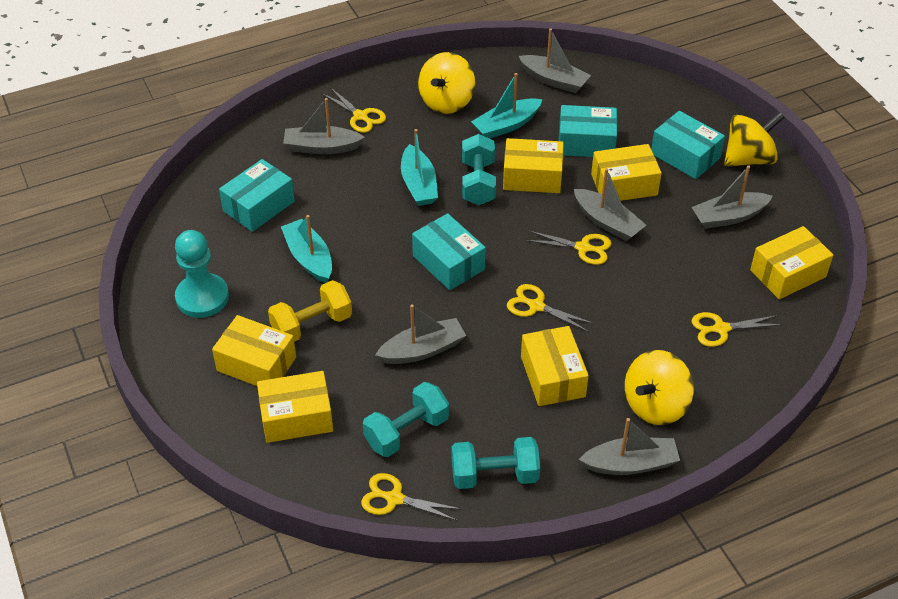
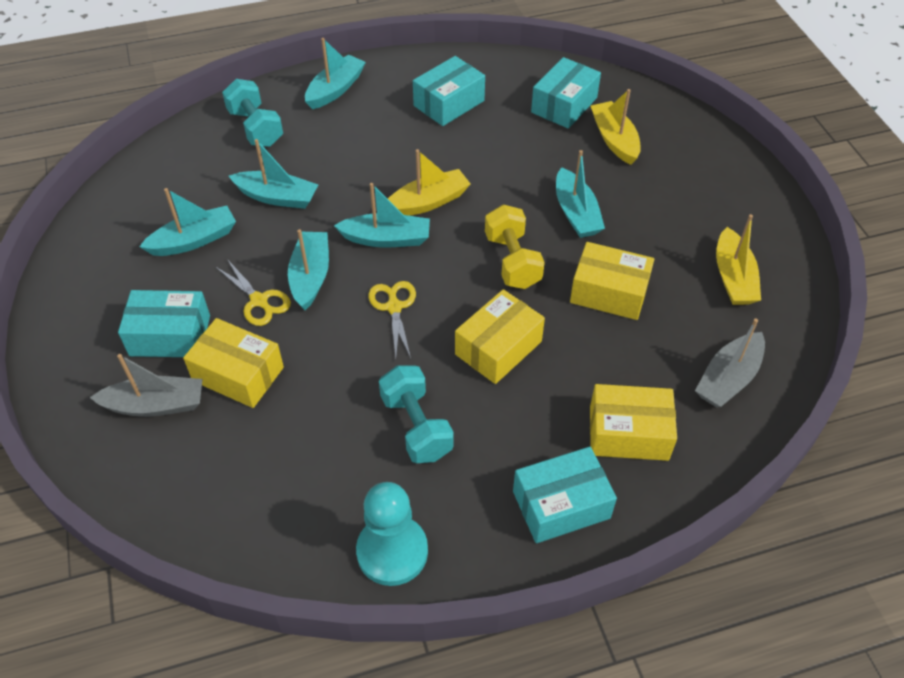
grey boat: [283,98,365,154] [375,304,466,364] [519,28,591,93] [574,168,646,241] [579,418,680,475] [691,165,773,229] = 6 -> [90,354,202,417] [695,319,765,408] = 2
turquoise boat: [281,215,332,283] [401,129,438,206] [471,73,543,139] = 3 -> [139,188,236,256] [229,139,318,209] [288,229,329,310] [305,38,366,109] [334,183,430,247] [556,150,605,238] = 6
turquoise dumbbell: [363,382,449,457] [452,437,540,489] [462,134,496,205] = 3 -> [222,79,283,147] [379,365,454,463] = 2
yellow boat: none = 0 -> [388,149,471,216] [591,89,641,165] [716,214,761,305] = 3
yellow box: [212,315,296,386] [257,371,333,443] [503,138,564,193] [521,326,589,406] [591,144,662,201] [750,226,833,299] = 6 -> [183,318,284,408] [455,289,545,384] [570,242,654,320] [590,384,677,461] = 4
yellow scissors: [323,87,386,133] [361,473,461,521] [507,284,594,332] [526,231,612,265] [691,312,783,347] = 5 -> [216,259,291,326] [368,281,416,358] = 2
yellow spinning top: [418,52,475,114] [625,350,694,425] [724,112,785,167] = 3 -> none = 0

